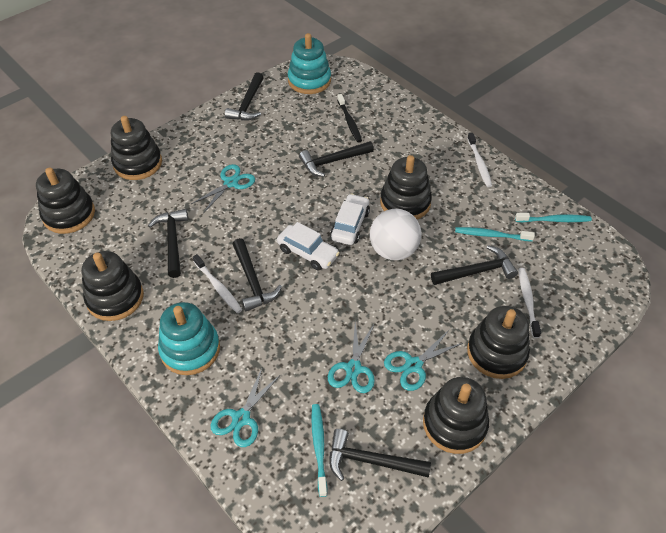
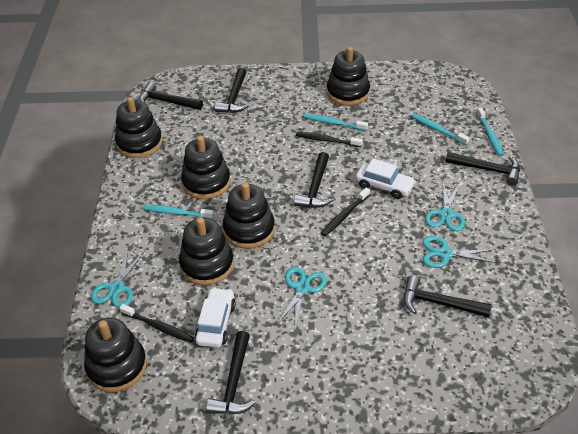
black toothbrush: [337,94,362,142] = 1 -> [120,304,194,343] [296,132,363,147] [321,188,370,236] = 3
turquoise stacking toy: [158,302,220,375] [288,33,331,94] = 2 -> none = 0
turquoise toothbrush: [311,404,327,497] [455,227,535,242] [515,213,592,222] = 3 -> [142,205,214,219] [304,114,368,131] [411,113,470,145] [477,108,504,156] = 4
white ball: [370,209,421,260] = 1 -> none = 0
white toothbrush: [193,254,242,313] [467,133,492,187] [519,268,541,338] = 3 -> none = 0

